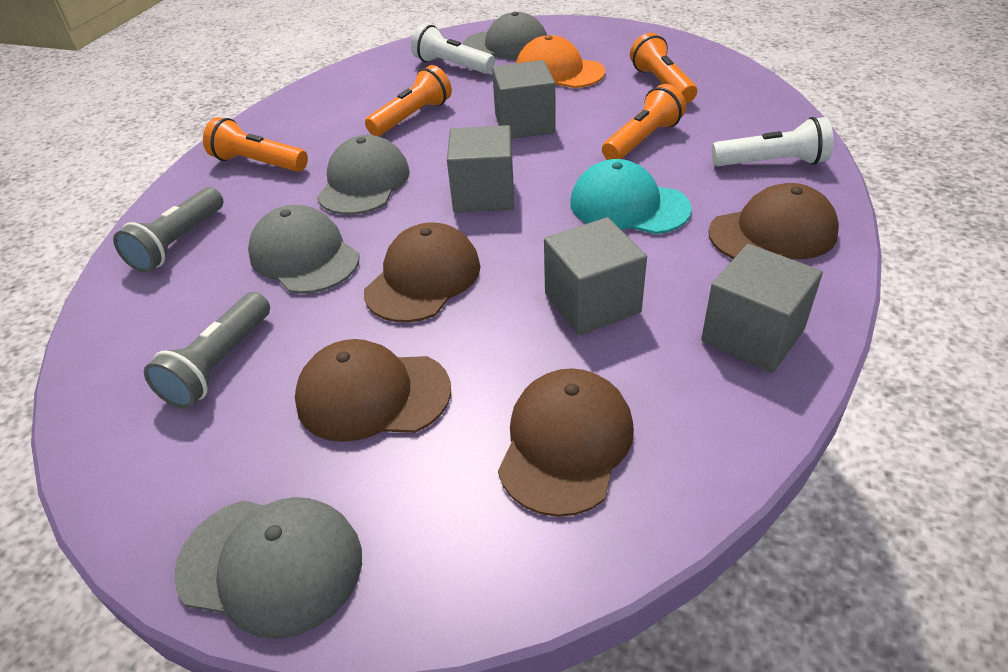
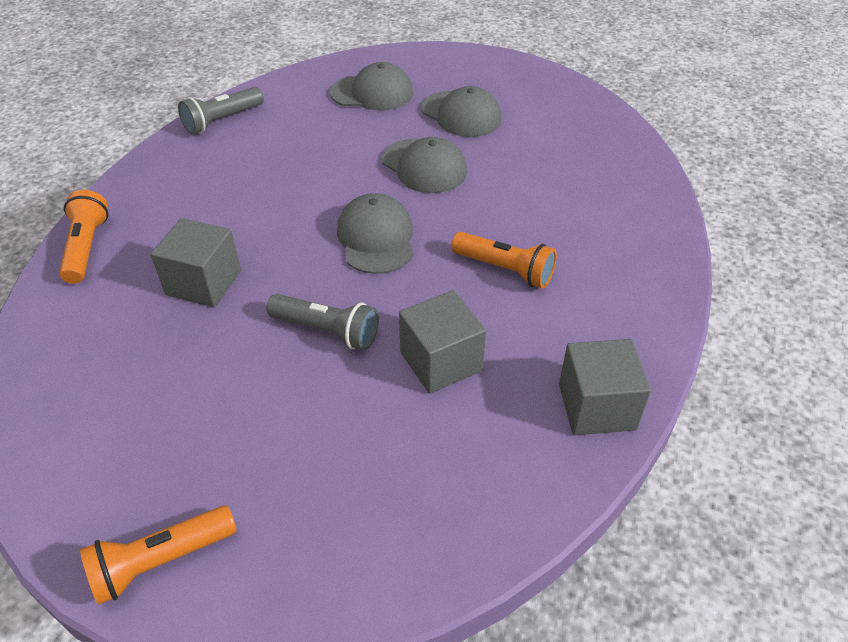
brown cap: [295,339,451,442] [364,223,481,323] [498,368,634,517] [708,183,839,259] = 4 -> none = 0
grey cube: [447,125,514,213] [492,60,556,139] [544,217,647,335] [701,244,823,373] = 4 -> [151,218,241,307] [399,290,486,394] [559,339,651,435] = 3
orange cap: [516,35,605,88] = 1 -> none = 0
orange flashlight: [203,117,308,172] [365,65,452,136] [602,84,686,160] [630,33,697,103] = 4 -> [59,190,109,284] [80,505,237,605] [451,232,557,288] = 3
turquoise cap: [570,159,692,234] = 1 -> none = 0
white flashlight: [411,24,495,74] [712,117,833,166] = 2 -> none = 0

